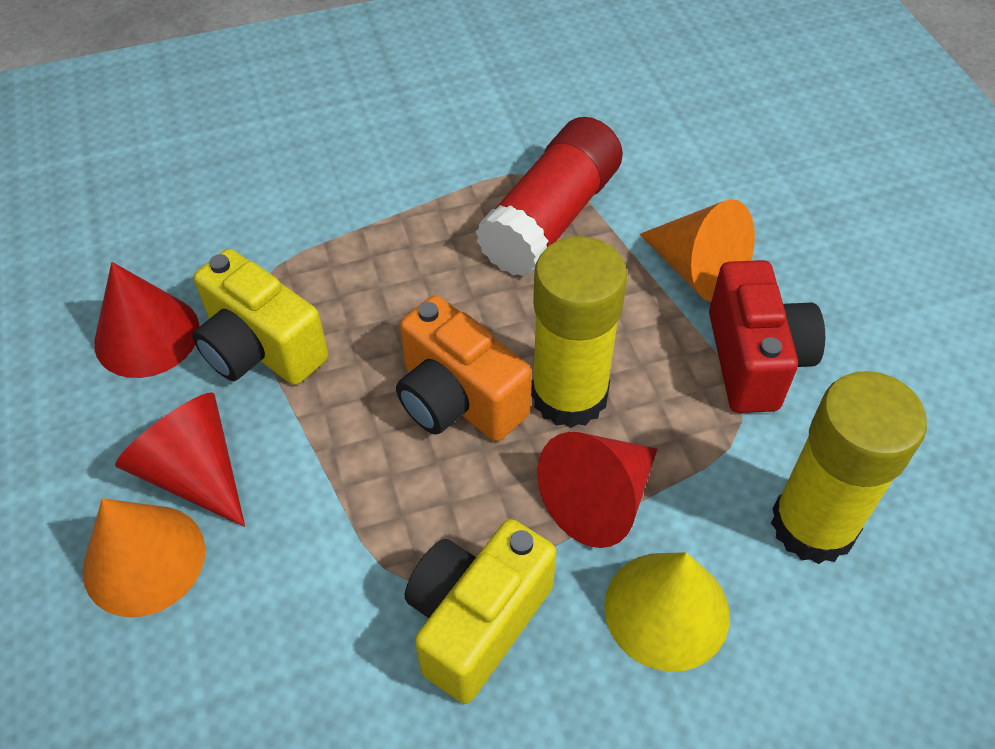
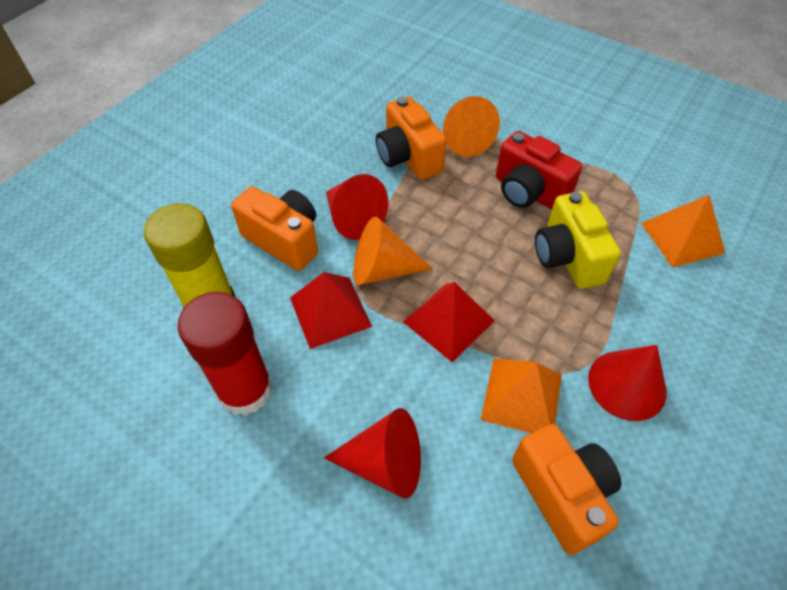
orange camera: [396,296,532,441] = 1 -> [231,186,318,271] [376,96,446,180] [512,424,622,555] = 3
orange pyramid: none = 0 -> [481,358,562,433] [641,195,725,267] = 2
red pyramid: none = 0 -> [290,272,372,349] [403,282,495,362] = 2
yellow camera: [192,249,328,385] [405,519,556,704] = 2 -> [535,191,621,289] = 1
yellow cone: [604,552,730,672] = 1 -> none = 0
yellow glue stick: [531,236,627,428] [771,371,927,564] = 2 -> [144,203,235,309] = 1

